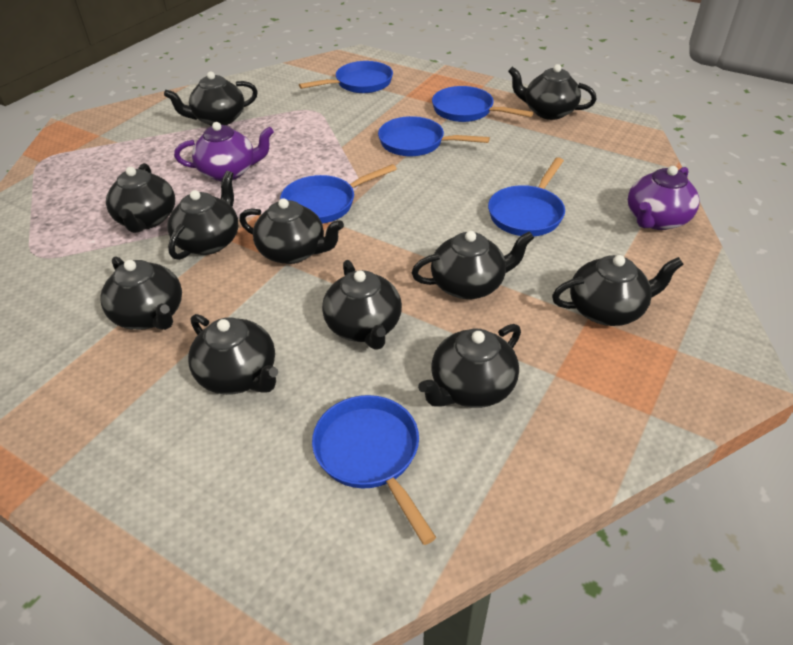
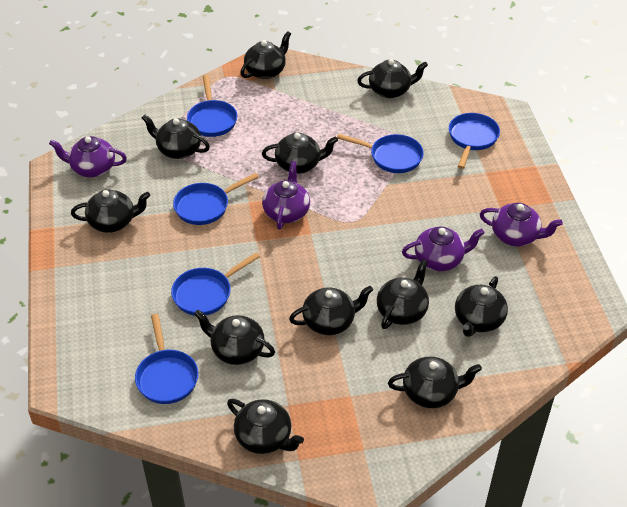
purple teapot: [174,122,274,181] [628,166,699,230] = 2 -> [49,136,127,177] [262,161,310,230] [402,227,485,271] [480,203,563,246] = 4

